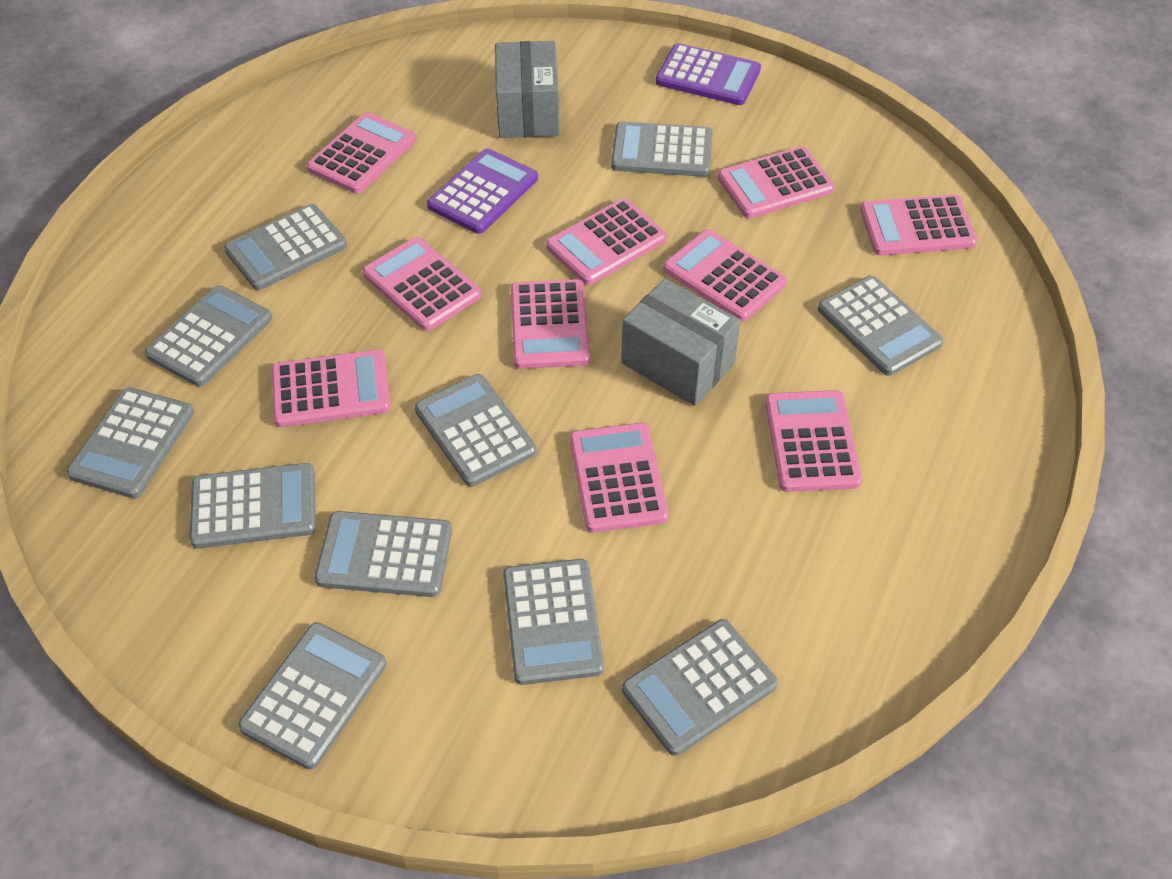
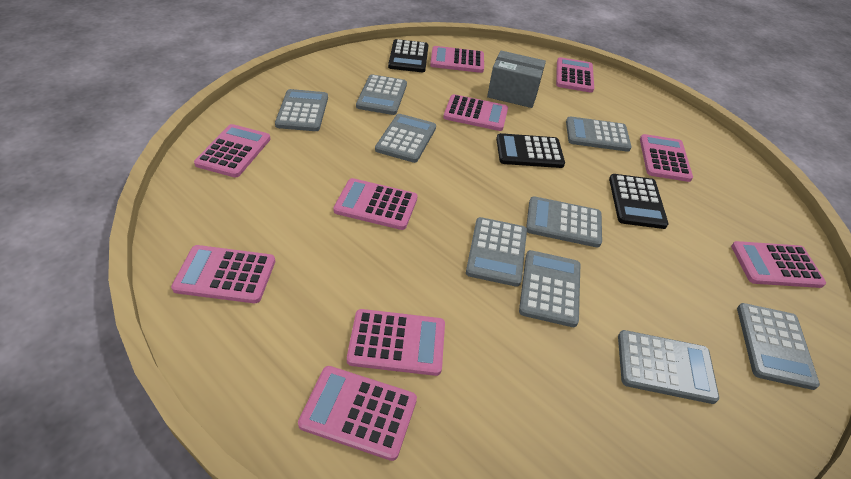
black calculator: none = 0 -> [388,39,428,72] [496,133,565,168] [609,174,669,229] = 3
grey box: [495,41,560,138] [621,278,741,406] = 2 -> [487,51,546,108] = 1
grey calculator: [67,387,194,498] [145,285,272,387] [189,463,316,549] [224,204,347,290] [238,622,387,770] [314,511,452,597] [415,374,536,487] [503,559,604,685] [611,121,713,177] [622,619,778,756] [818,276,943,376] = 11 -> [275,89,328,131] [356,74,407,115] [375,114,436,163] [466,217,527,287] [519,250,580,327] [526,196,602,248] [566,116,632,152] [618,330,719,404] [737,303,820,390] = 9
purple calculator: [427,148,538,234] [656,43,761,105] = 2 -> none = 0

